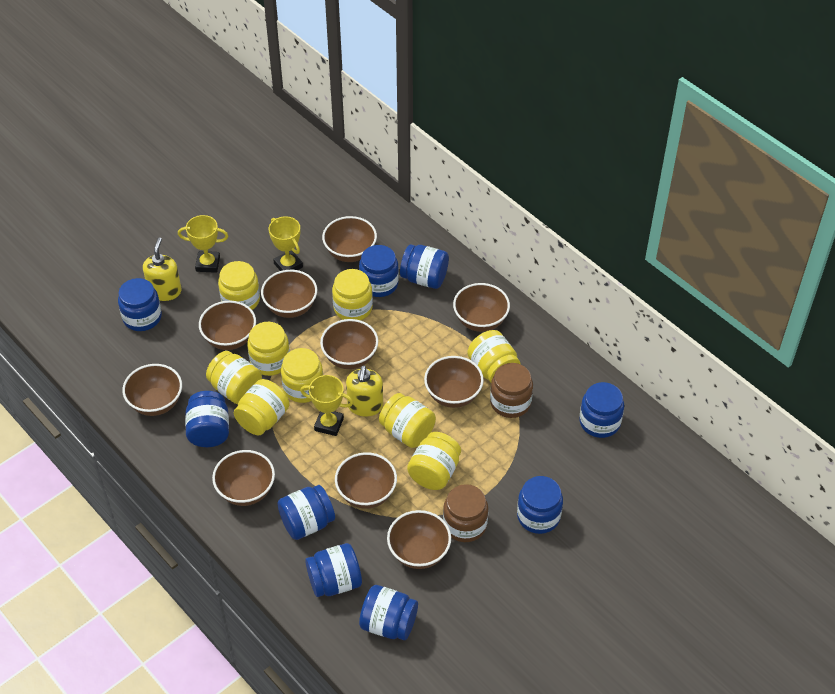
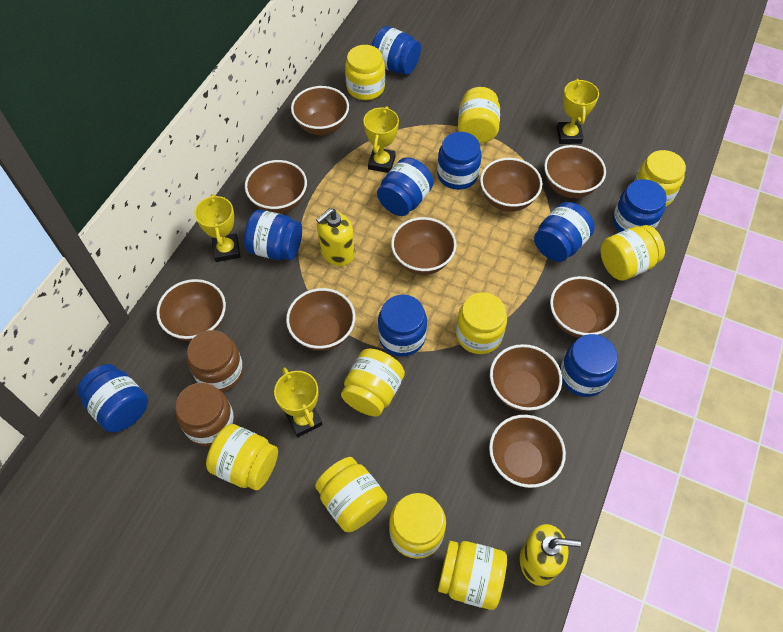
yellow jar: [206,351,262,404] [218,261,260,310] [234,379,290,436] [247,322,290,376] [281,348,323,403] [332,269,373,320] [379,393,436,448] [407,432,461,490] [467,330,521,382] = 9 -> [206,424,278,490] [315,457,387,532] [341,349,405,416] [345,45,385,100] [389,493,446,559] [438,541,507,610] [456,292,507,354] [458,87,500,143] [600,225,665,281] [634,150,686,207] = 10
yellow trophy: [178,215,228,273] [269,216,303,271] [300,375,353,436] = 3 -> [195,194,240,262] [274,367,323,437] [363,106,399,173] [557,79,599,144] = 4

